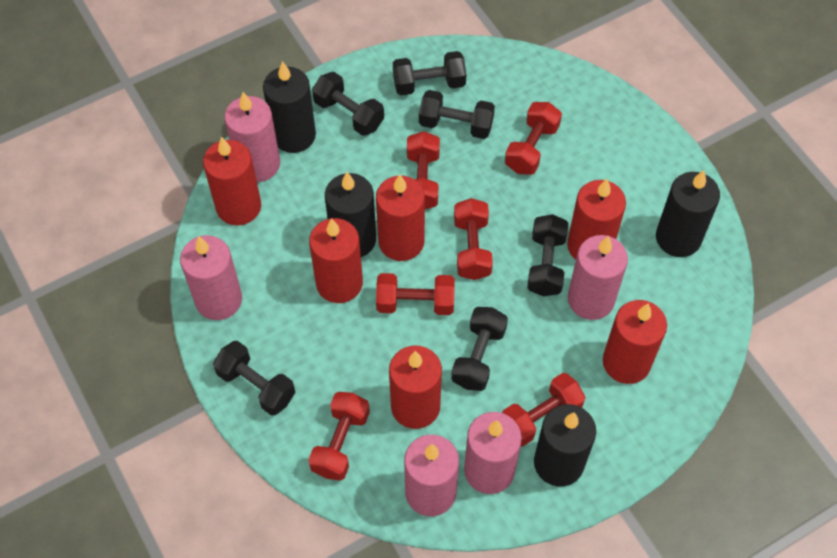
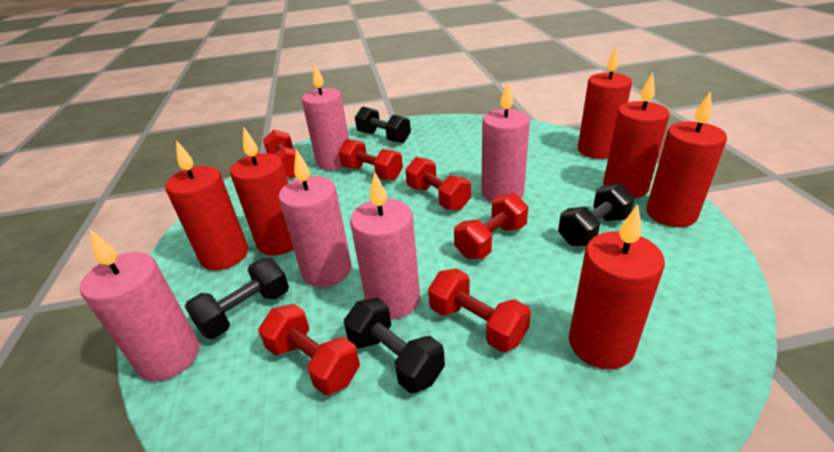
black candle: [263,61,316,153] [325,172,376,257] [534,404,596,487] [656,170,720,257] = 4 -> none = 0
black dumbbell: [213,341,295,416] [312,72,384,136] [393,51,466,95] [419,90,495,139] [451,307,508,391] [527,214,568,296] = 6 -> [185,258,289,339] [344,298,445,393] [355,106,411,143] [558,183,635,246] = 4

